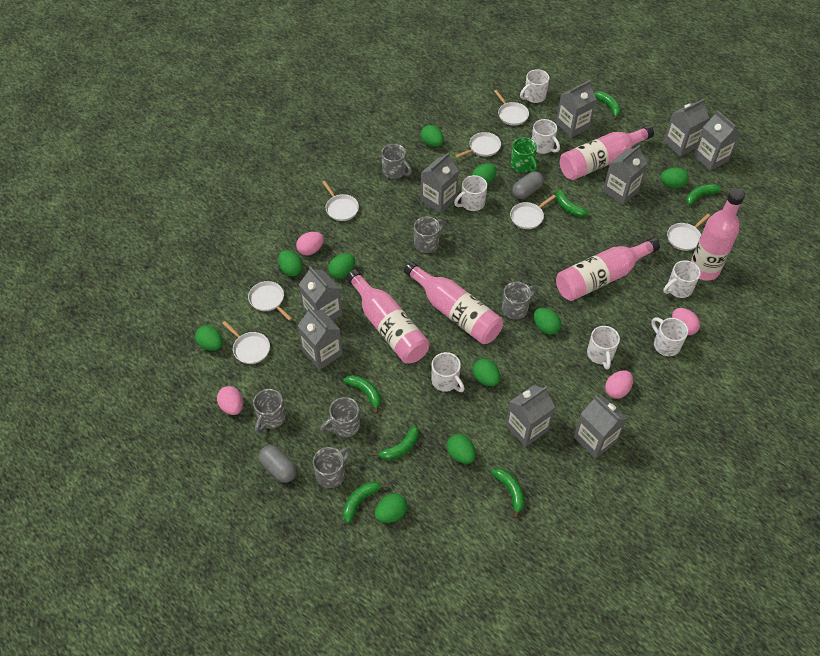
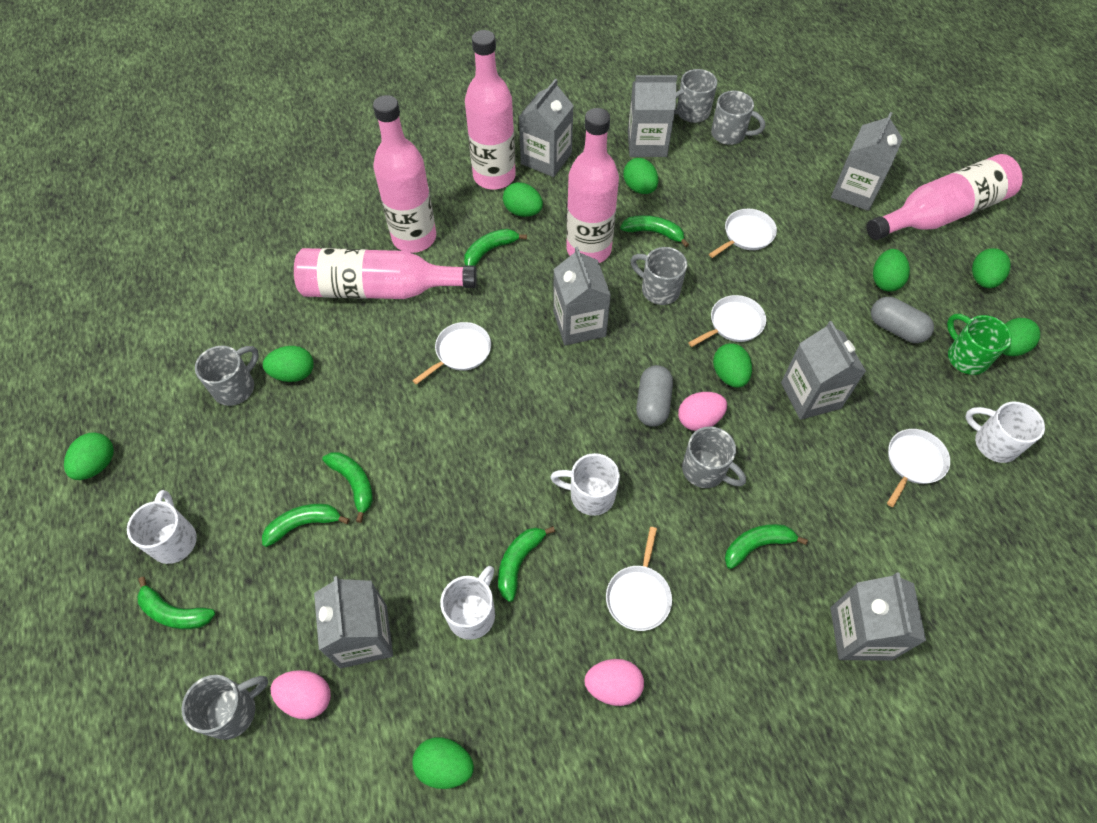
green egg: [195,325,223,351] [278,250,303,276] [328,254,355,279] [375,494,407,523] [421,125,444,147] [447,434,476,464] [472,163,497,185] [473,359,500,386] [534,308,561,335] [660,167,689,188] = 10 -> [64,432,114,480] [263,346,314,382] [412,737,474,789] [503,182,543,217] [623,158,658,194] [713,343,752,388] [873,249,910,292] [972,248,1011,288] [1002,318,1040,356] = 9
grey carton: [298,307,343,370] [299,266,343,321] [421,153,459,213] [506,385,555,447] [556,80,596,138] [574,395,627,459] [603,145,647,205] [664,99,709,157] [693,110,741,171] = 9 -> [314,576,393,668] [519,79,574,177] [553,247,611,346] [628,75,677,157] [781,321,866,420] [830,573,926,661] [831,112,903,211] = 7
pink egg: [217,386,243,415] [296,232,324,255] [605,370,633,399] [672,308,700,335] = 4 -> [270,670,331,719] [584,659,644,706] [678,392,727,431] = 3
white mug: [431,352,465,392] [454,175,487,211] [520,69,550,103] [532,119,560,154] [587,326,620,370] [651,317,688,356] [663,260,701,298] = 7 -> [127,490,197,564] [440,566,495,640] [550,453,620,516] [965,402,1045,463] = 4
white pan: [222,321,270,364] [248,281,292,321] [322,181,359,221] [455,132,501,158] [494,90,529,126] [510,195,556,229] [667,214,710,251] = 7 -> [412,322,491,385] [606,527,672,631] [688,295,766,347] [709,209,777,258] [887,429,950,507] = 5

